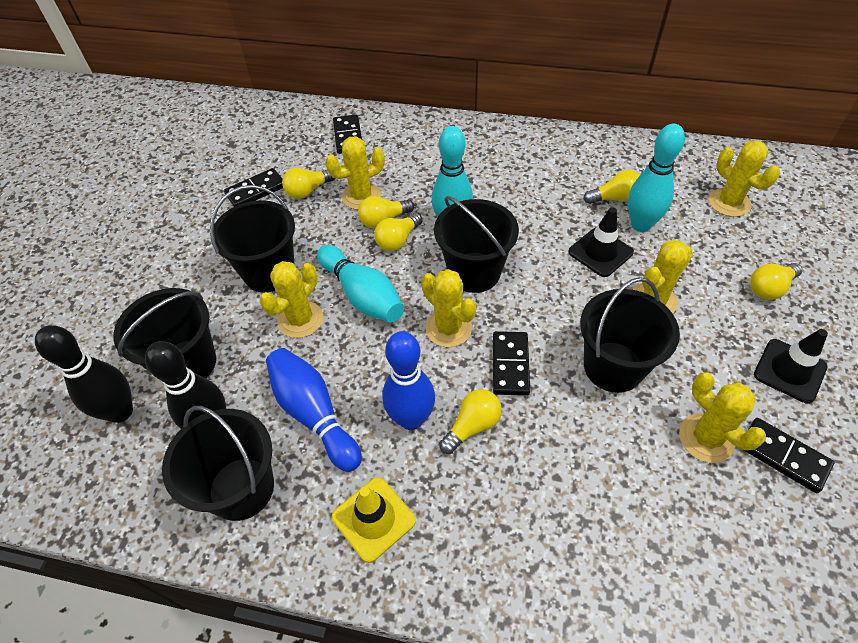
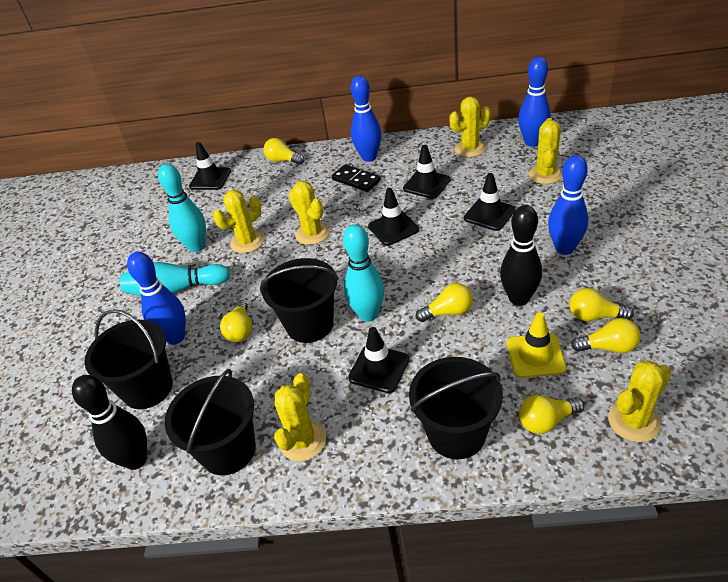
black bucket: [113,288,216,382] [162,406,274,521] [210,185,295,293] [434,196,519,293] [580,277,680,393] = 5 -> [85,309,173,409] [165,369,256,475] [260,258,339,343] [409,357,503,460] = 4
black domino: [224,168,283,207] [333,114,362,154] [493,331,530,396] [744,418,834,493] = 4 -> [331,164,381,192] = 1
black traffic cone: [568,207,634,277] [754,329,828,404] = 2 -> [189,142,231,190] [348,327,409,393] [368,188,419,246] [403,145,450,199] [464,173,515,231] = 5
blue bowling pin: [266,348,362,472] [382,331,435,430] = 2 -> [127,252,186,345] [351,75,382,162] [518,57,551,147] [548,155,588,255] = 4

